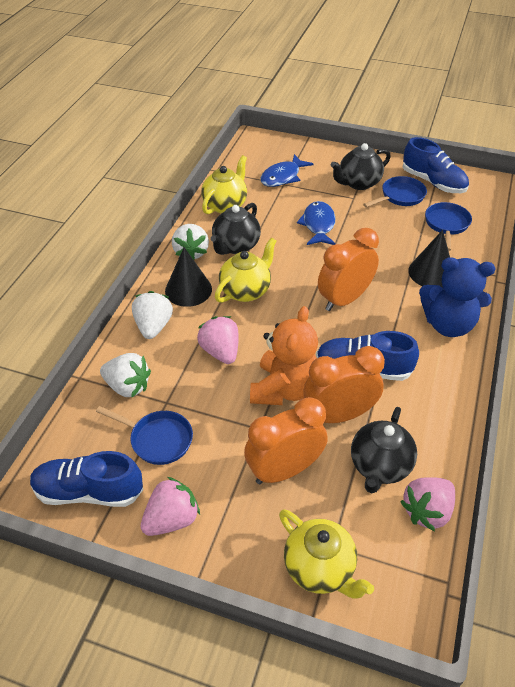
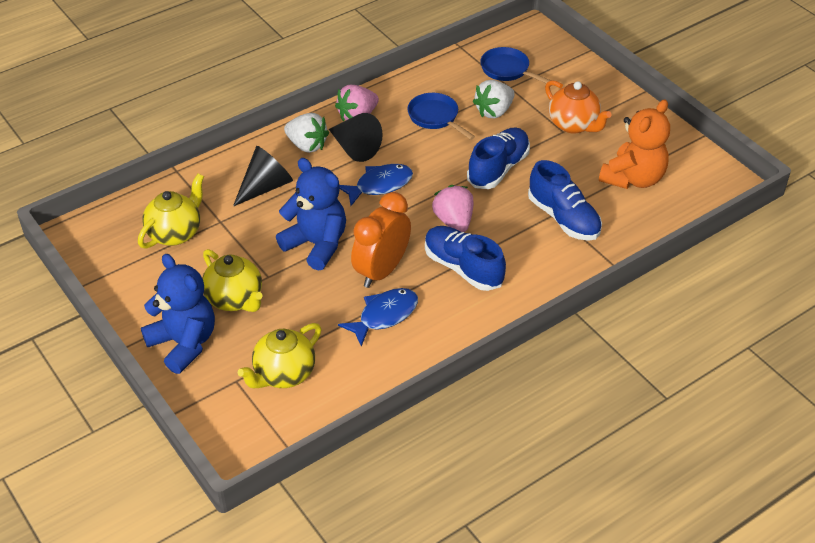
black teapot: [211,203,261,255] [331,143,391,190] [351,407,417,493] = 3 -> none = 0
blue pan: [96,406,193,465] [363,176,427,207] [425,202,472,251] = 3 -> [407,93,475,140] [480,47,551,84] = 2
blue teddy bear: [419,257,495,337] = 1 -> [141,254,215,374] [276,158,346,271] = 2
orange clock: [244,397,328,484] [303,346,385,423] [318,228,379,311] = 3 -> [351,192,411,288] = 1
orange teapot: none = 0 -> [545,80,612,134] = 1
pink strawberry: [141,477,200,536] [197,316,239,364] [400,477,455,531] = 3 -> [335,85,379,122] [432,185,474,232] = 2
white strawberry: [100,353,151,397] [132,291,173,339] [172,224,209,260] = 3 -> [284,113,329,153] [472,80,515,118] = 2

